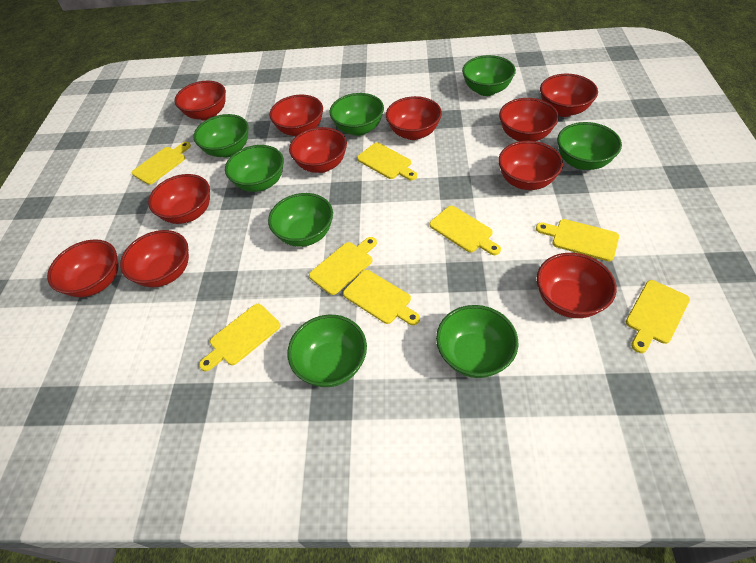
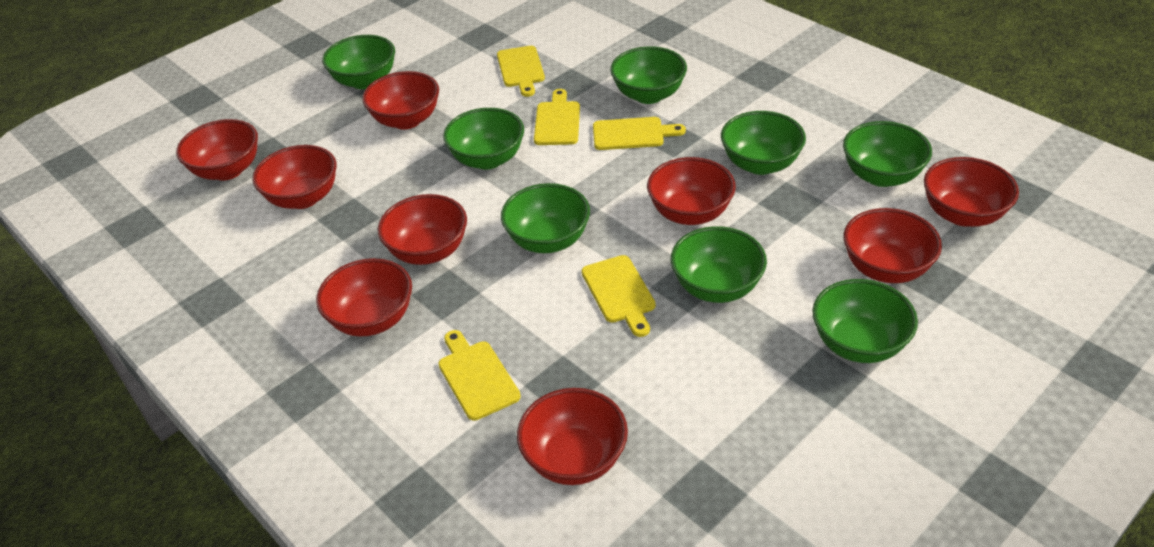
red bowl: [47,239,119,297] [120,230,189,287] [148,174,210,224] [174,80,226,121] [269,95,323,137] [289,127,347,173] [386,96,442,140] [498,141,563,190] [499,98,559,141] [537,253,617,318] [540,74,598,117] = 11 -> [176,119,258,181] [252,145,337,209] [316,258,412,336] [362,71,439,129] [377,194,467,265] [517,388,628,485] [647,157,736,225] [844,208,942,283] [924,157,1019,227] = 9
yellow cutting board: [132,142,191,185] [199,304,281,371] [309,237,377,295] [343,270,420,325] [357,142,417,180] [430,206,501,255] [536,219,619,261] [626,280,690,353] = 8 -> [438,330,521,421] [497,46,545,97] [534,89,580,145] [581,255,656,337] [593,117,686,150] = 5

